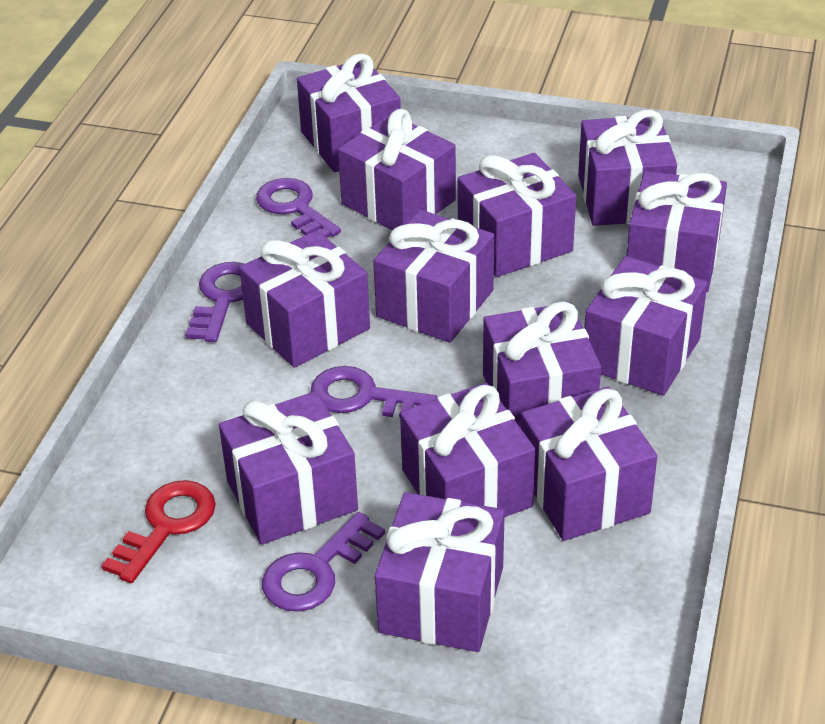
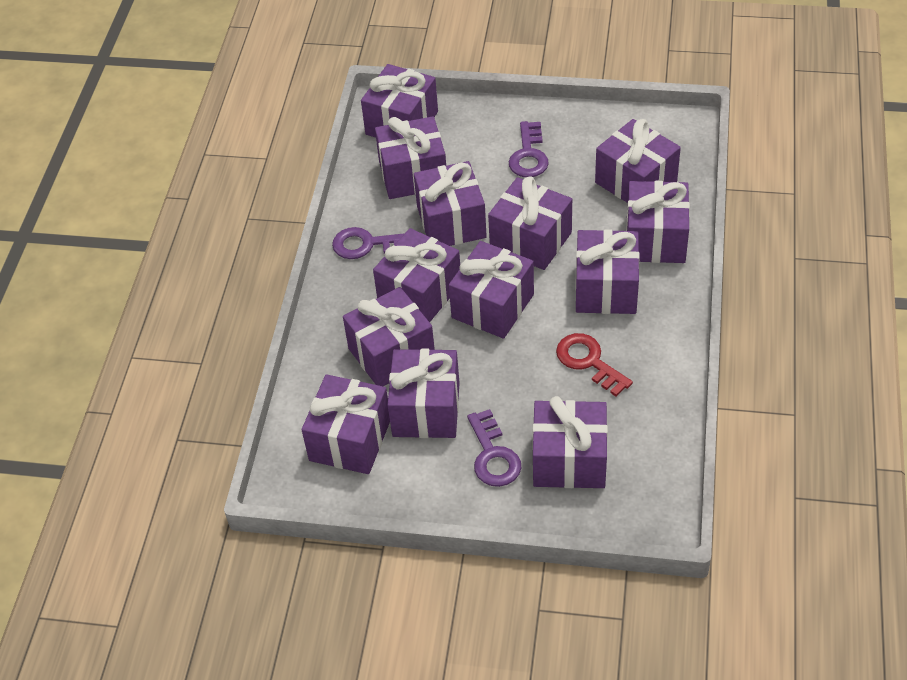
purple key: [185,262,245,342] [256,178,341,238] [262,512,385,612] [310,366,437,418] = 4 -> [332,227,405,259] [467,409,521,487] [509,121,549,177] = 3

